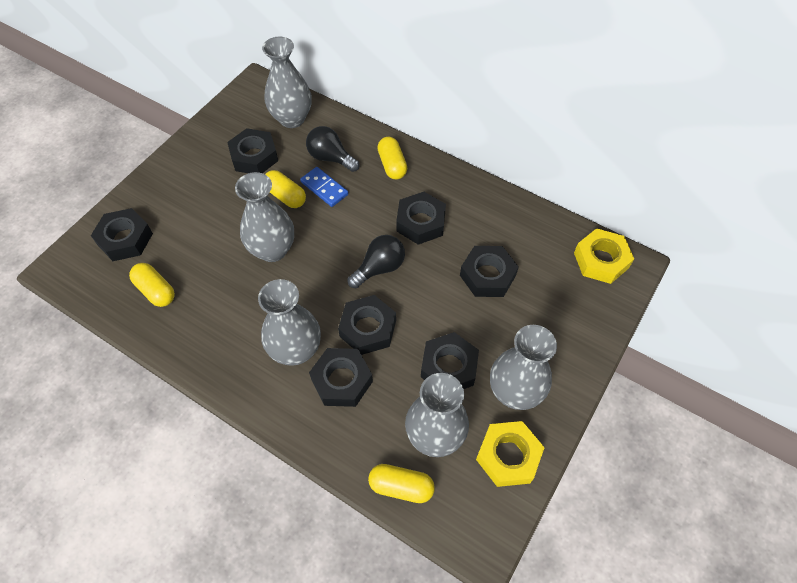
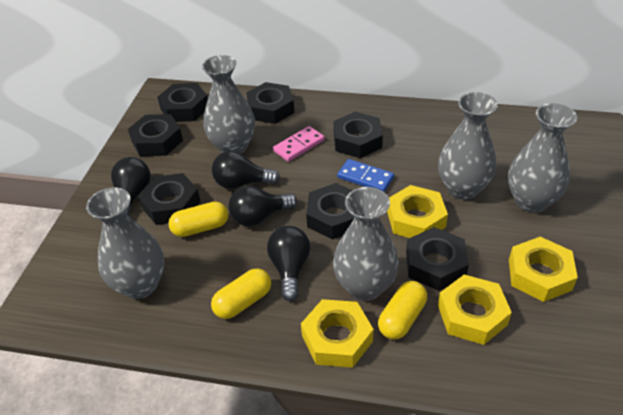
black light bulb: [306,126,359,172] [348,235,405,288] = 2 -> [111,157,151,216] [212,151,280,189] [228,186,297,227] [267,226,310,301] = 4
pink domino: none = 0 -> [273,126,325,162] = 1
yellow capsule: [129,263,175,307] [265,170,306,208] [368,464,435,503] [377,137,407,180] = 4 -> [169,202,228,237] [211,269,271,319] [378,281,427,339] = 3
yellow nut: [476,421,545,487] [574,228,634,284] = 2 -> [301,299,374,368] [387,185,448,238] [438,275,512,345] [509,237,578,302] = 4

